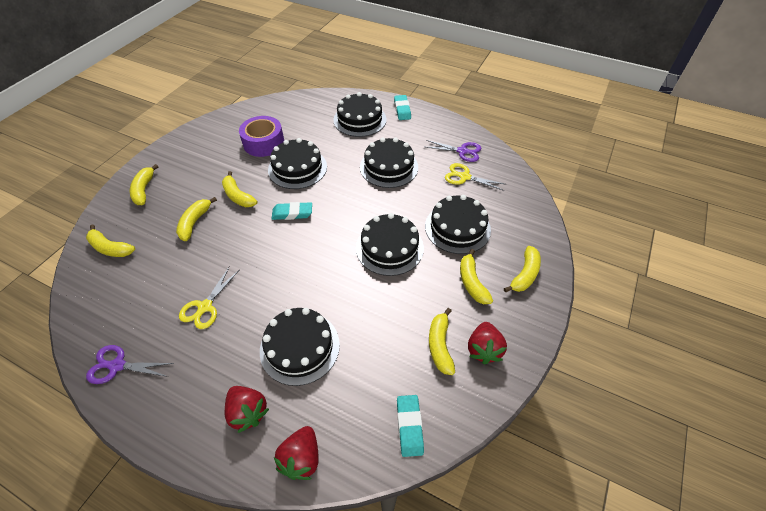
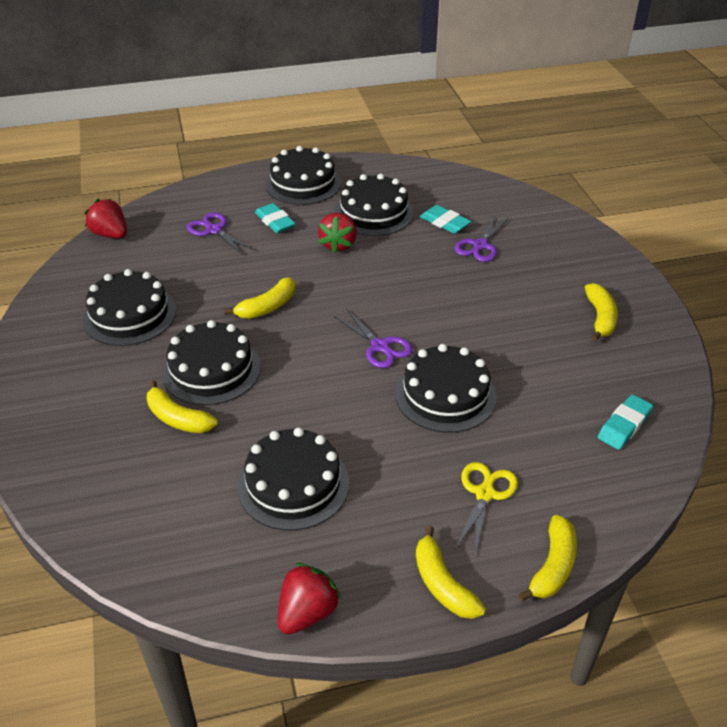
purple scissors: [86,345,174,384] [426,140,481,162] = 2 -> [187,212,255,255] [334,308,413,368] [455,214,509,262] = 3
purple tape: [239,116,284,157] = 1 -> none = 0
yellow banana: [86,224,135,257] [130,164,159,205] [176,197,217,241] [222,171,258,207] [429,308,455,375] [460,249,493,304] [504,246,541,292] = 7 -> [147,380,218,433] [224,277,295,319] [416,526,486,619] [518,515,577,601] [585,283,618,341] = 5
yellow scissors: [179,266,240,329] [445,163,507,191] = 2 -> [455,462,518,555] = 1

